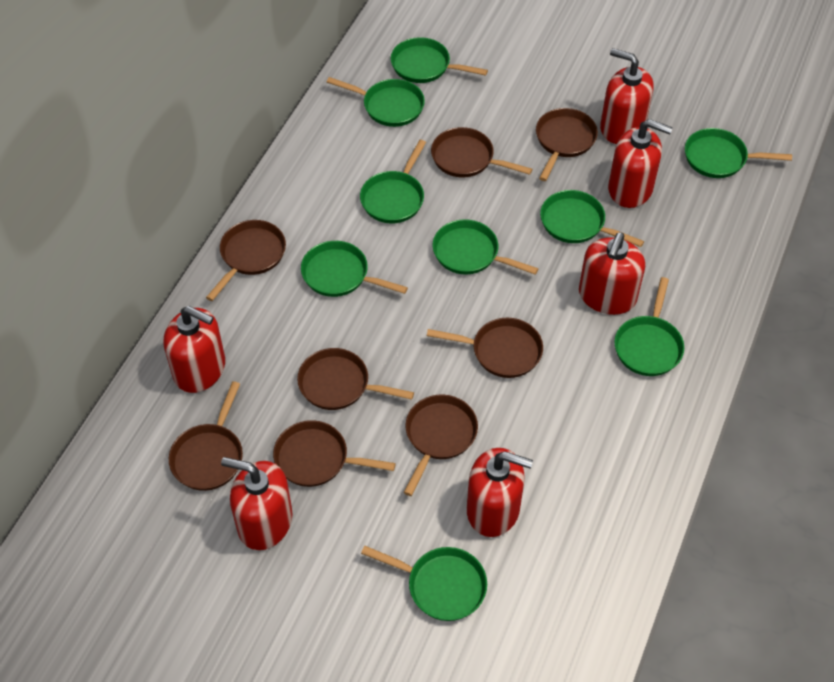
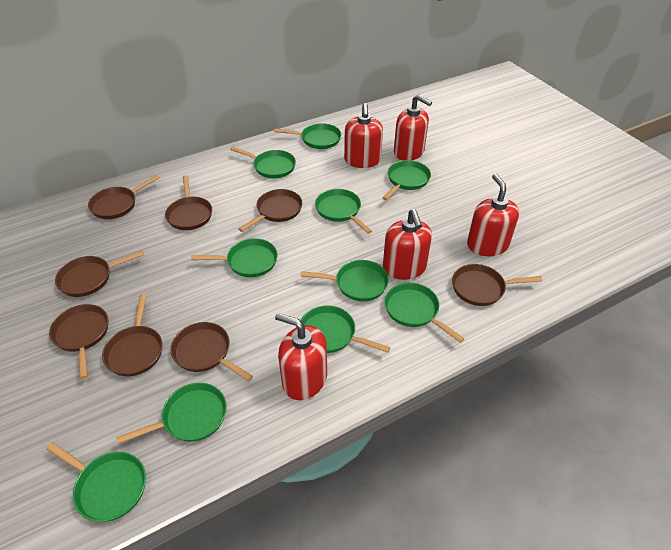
green pan: [301,241,408,297] [327,77,425,127] [360,140,426,223] [361,546,487,621] [391,37,488,83] [433,219,538,275] [540,190,644,247] [614,277,684,376] [685,128,792,178] = 9 -> [46,442,146,522] [116,383,227,444] [191,239,278,277] [230,146,296,178] [274,123,341,149] [300,305,391,353] [301,260,389,301] [315,189,372,234] [382,160,431,200] [385,283,465,343] = 10
red soap dispenser: [164,306,225,393] [221,457,293,550] [467,448,533,537] [579,232,645,315] [600,48,653,144] [608,119,673,208] = 6 -> [275,313,327,400] [344,103,383,168] [383,209,432,280] [394,94,432,161] [467,174,519,256] = 5

